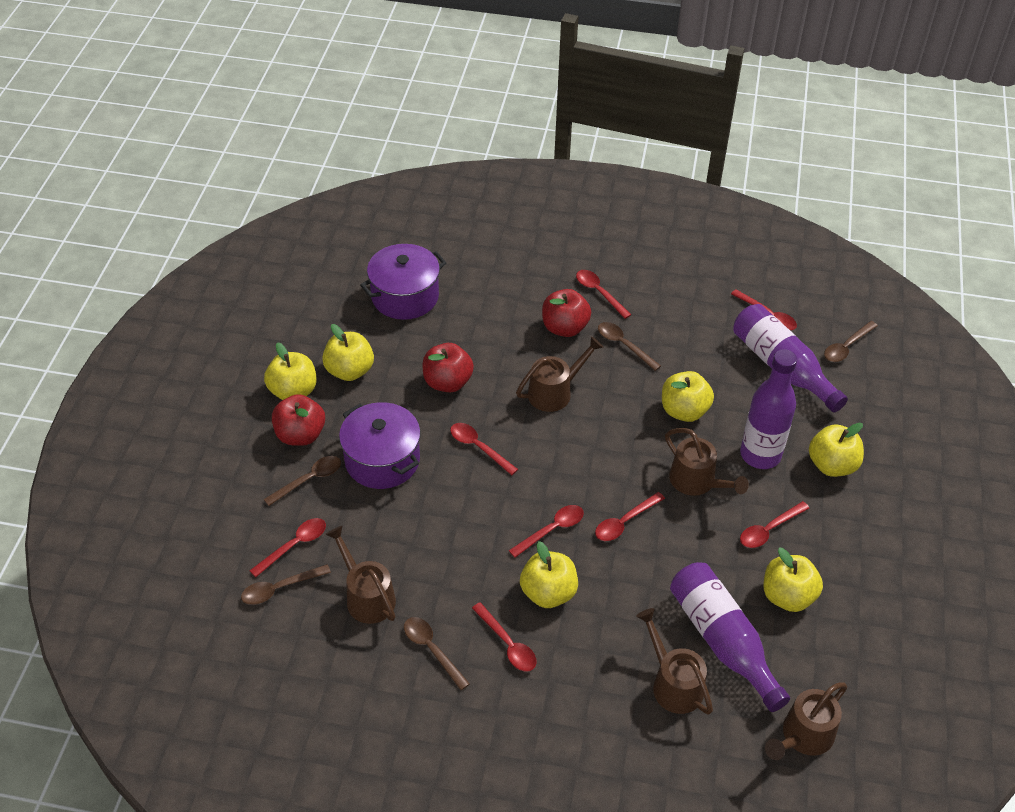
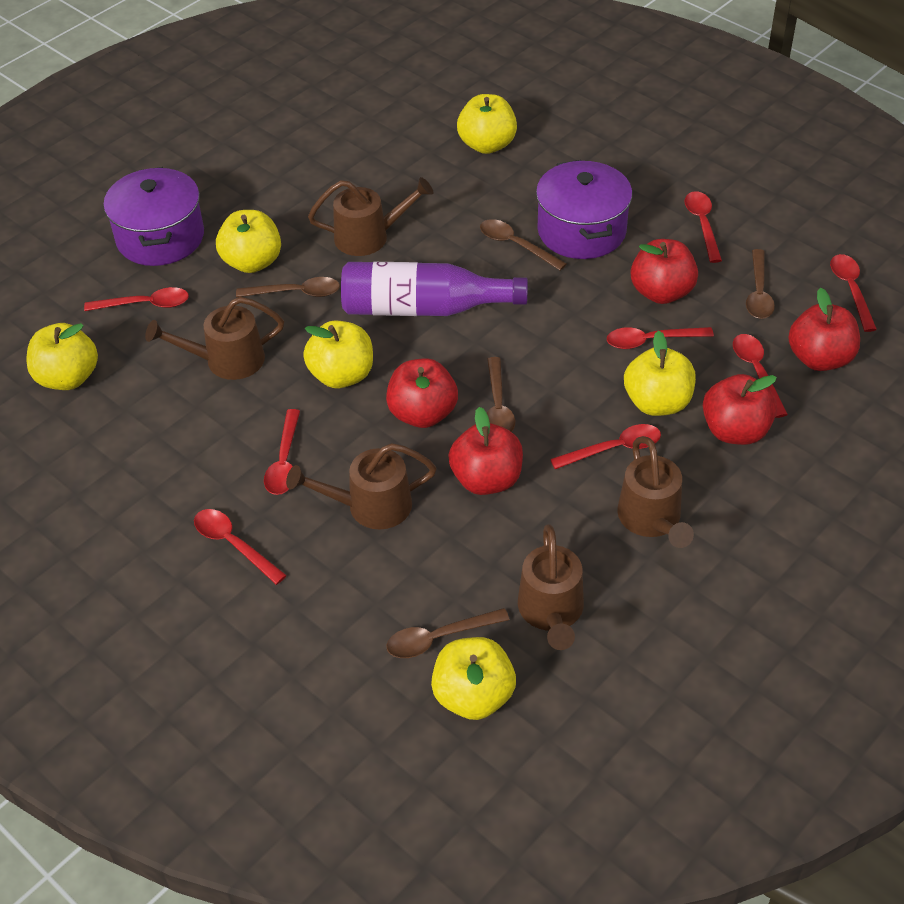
purple bottle: [670,562,790,712] [733,304,848,412] [740,349,797,469] = 3 -> [341,262,528,316] = 1
red apple: [272,394,325,446] [422,343,474,392] [542,289,591,337] = 3 -> [386,358,458,428] [448,407,523,495] [631,239,698,304] [703,374,777,445] [788,288,860,371] = 5

